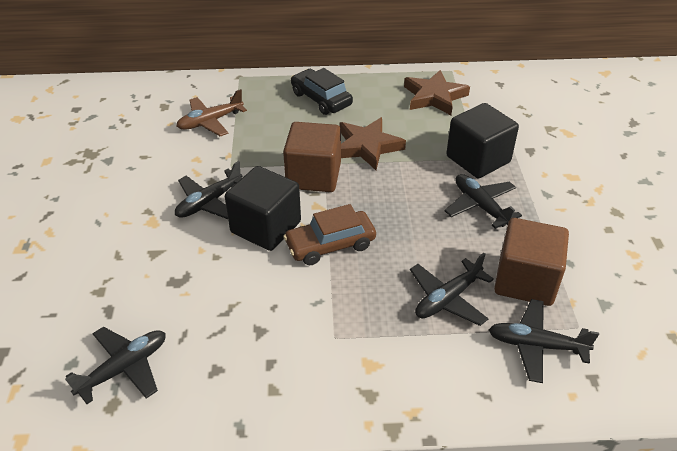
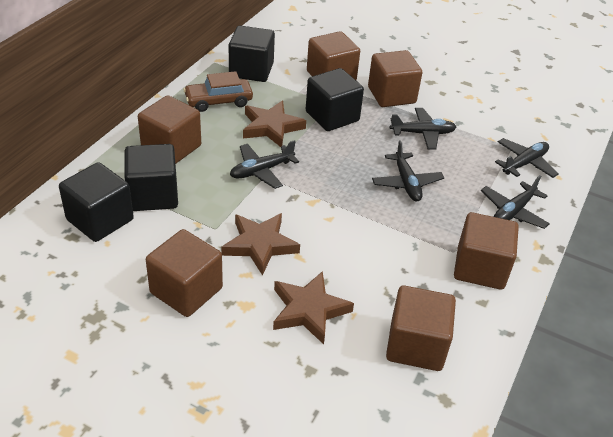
black car: [291,68,353,115] = 1 -> none = 0
black cube: [225,166,301,251] [446,103,519,178] = 2 -> [59,162,134,242] [124,144,178,211] [229,26,275,82] [306,68,364,131] = 4
brown cube: [283,122,341,192] [494,218,569,306] = 2 -> [138,95,201,164] [146,229,223,317] [307,31,360,80] [368,50,422,107] [386,286,456,371] [454,212,519,290] = 6
brown plane: [176,89,247,136] = 1 -> none = 0
brown star: [340,117,406,170] [404,70,470,115] = 2 -> [221,213,300,276] [243,101,306,147] [273,271,354,344] = 3

